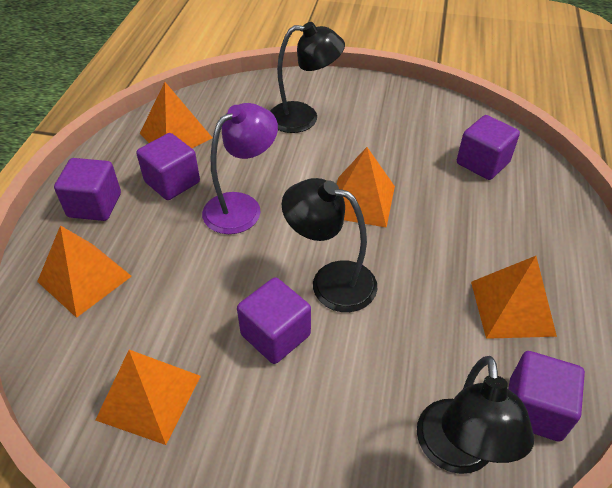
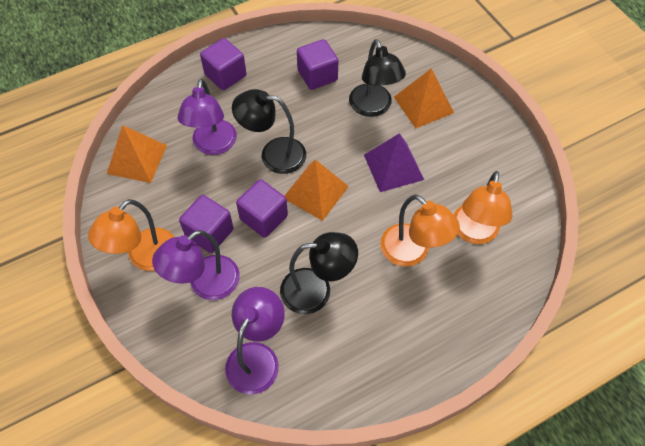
orange lamp: none = 0 -> [88,199,174,271] [380,194,460,266] [454,171,512,244] = 3
orange pyramid: [37,225,132,318] [96,350,201,445] [140,82,212,148] [337,147,395,228] [471,256,557,339] = 5 -> [107,125,167,183] [285,159,349,221] [394,68,454,128] = 3
purple cube: [54,158,121,221] [136,133,200,200] [237,278,311,364] [457,115,520,180] [508,351,585,442] = 5 -> [179,195,234,253] [200,38,246,90] [236,179,288,238] [297,39,338,90] = 4
purple lamp: [202,103,278,234] = 1 -> [152,230,240,300] [177,78,237,155] [225,287,285,394] = 3
purple pyramid: none = 0 -> [364,133,424,192] = 1

